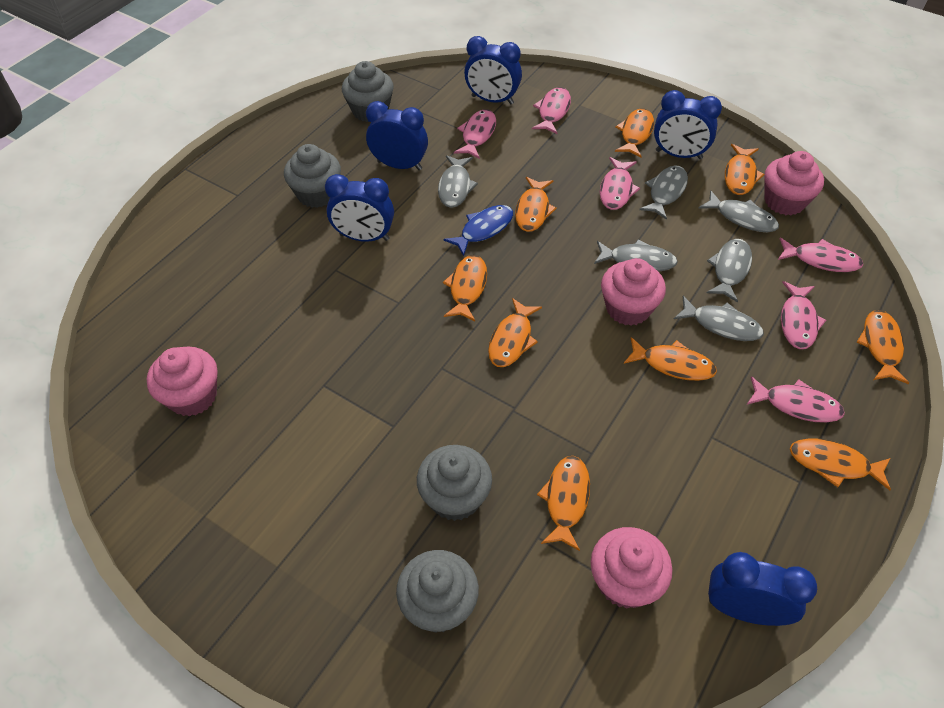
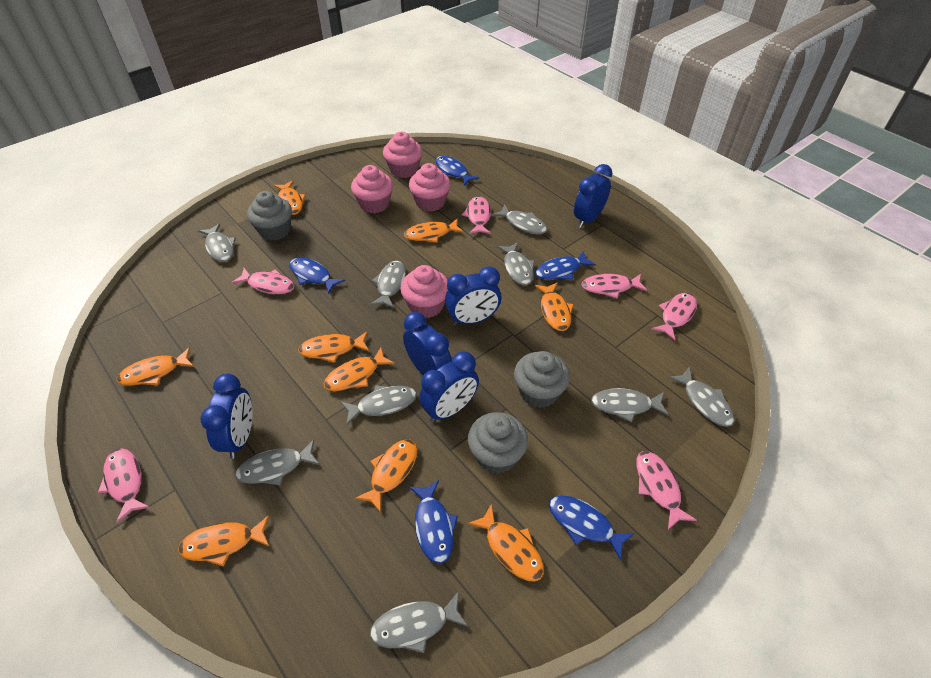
blue fish: [443,205,513,256] = 1 -> [289,258,345,294] [409,480,458,564] [436,156,479,186] [535,251,596,280] [549,495,635,560] = 5
grey cupcake: [284,144,341,208] [342,61,394,122] [396,550,479,632] [417,445,492,521] = 4 -> [247,191,292,241] [468,412,528,474] [514,351,570,408] = 3
grey fish: [438,155,478,208] [594,239,678,271] [639,165,688,220] [674,296,764,341] [699,191,779,232] [707,239,752,303] = 6 -> [198,223,236,262] [235,440,320,486] [341,385,417,425] [370,261,406,308] [370,591,468,653] [492,205,547,234] [497,242,535,285] [591,388,669,422] [668,367,734,427] = 9

